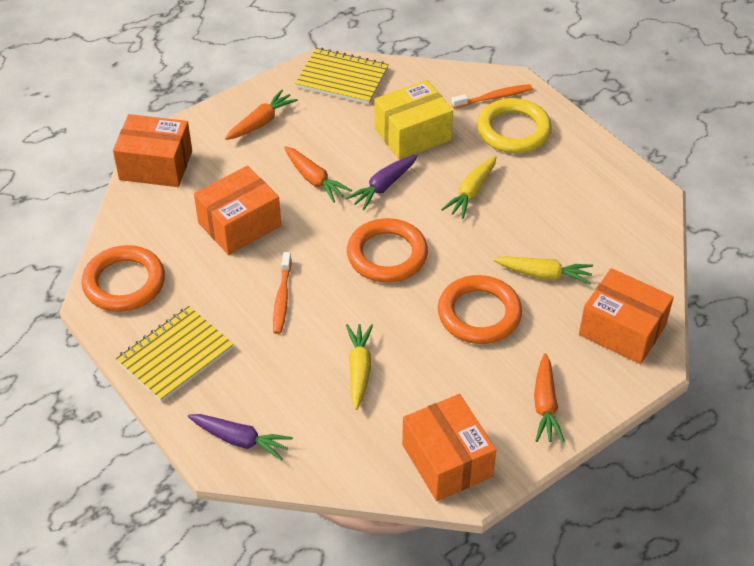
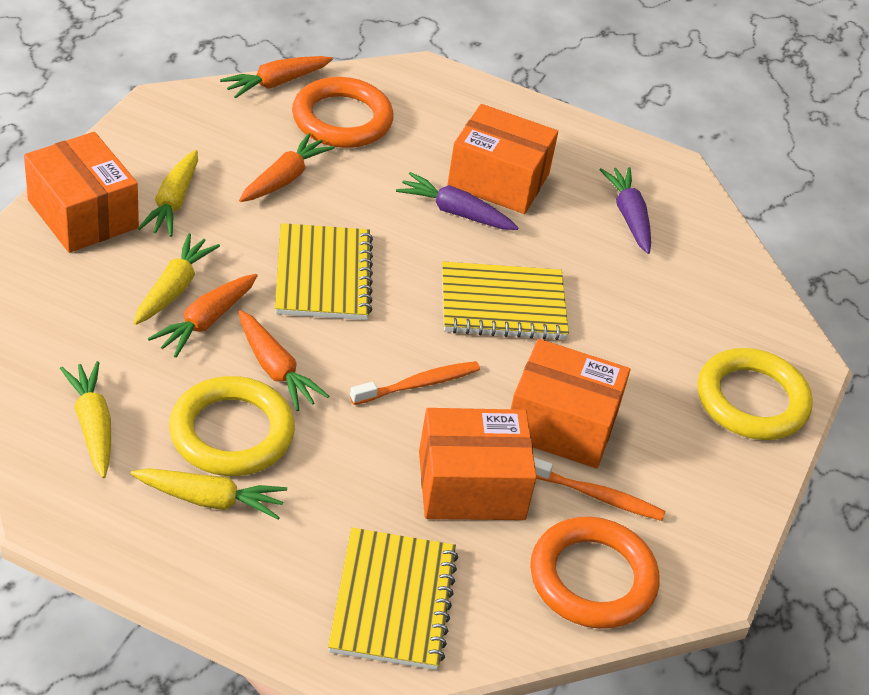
orange carrot: [225,90,298,140] [284,146,352,203] [534,353,565,442] = 3 -> [148,274,258,358] [220,56,333,98] [239,133,335,202] [239,310,329,411] = 4
orange ring: [82,245,165,312] [347,218,428,283] [438,275,522,344] = 3 -> [292,77,394,148] [530,517,660,629] = 2
yellow box: [374,80,453,160] = 1 -> none = 0
yellow carrot: [346,324,373,410] [441,156,496,219] [493,256,593,285] = 3 -> [60,361,111,478] [131,468,287,520] [134,233,220,325] [138,150,198,237] = 4
yellow notebook: [116,306,234,402] [295,48,389,104] = 2 -> [275,223,373,320] [328,528,458,670] [442,262,569,340] = 3
yellow ring: [477,98,552,153] = 1 -> [169,376,295,476] [697,348,813,440] = 2

